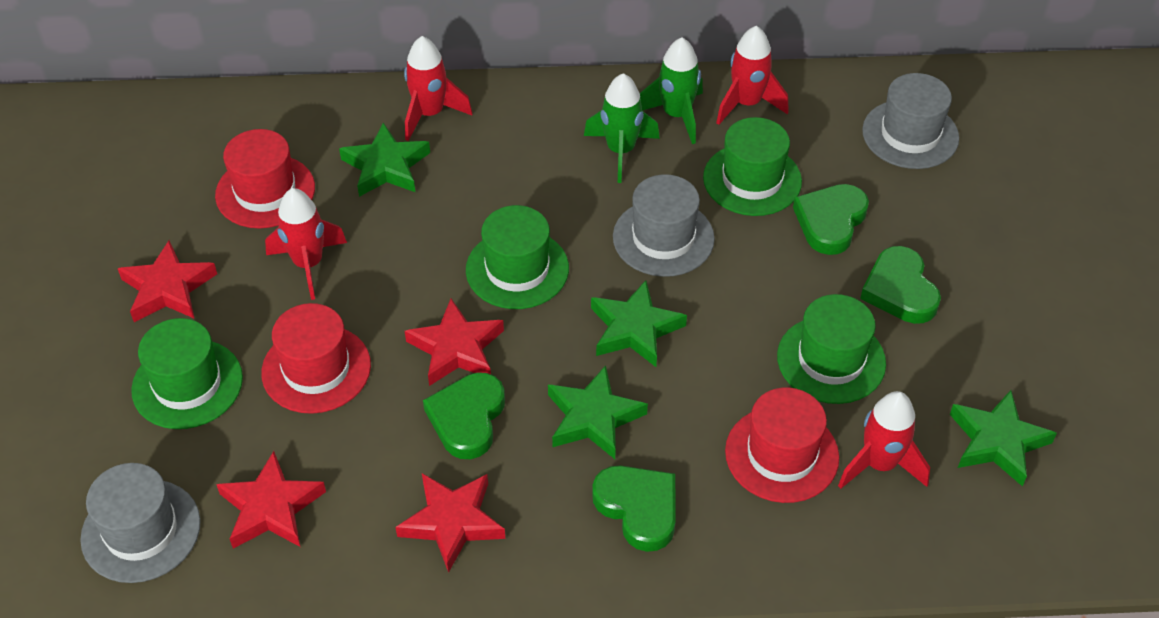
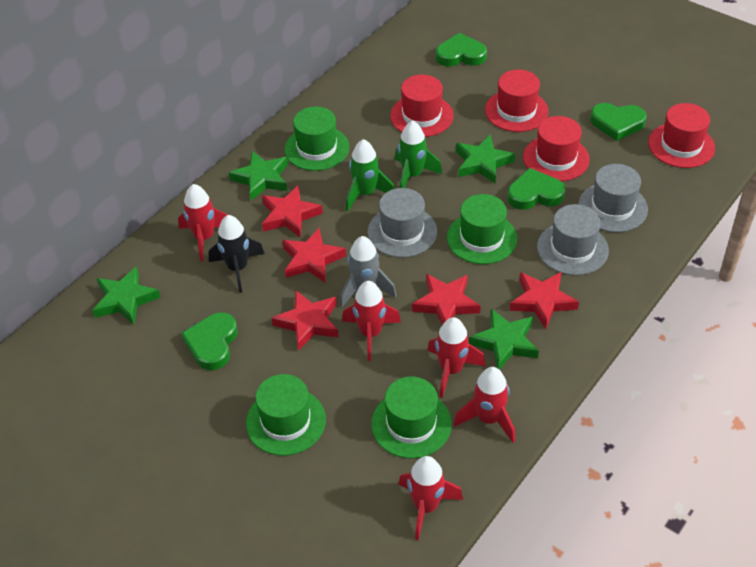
black rocket: none = 0 -> [208,215,264,293] = 1
grey rocket: none = 0 -> [340,236,397,308] = 1
red hat: [215,129,315,228] [261,303,371,414] [725,387,839,503] = 3 -> [390,75,454,137] [485,70,549,132] [523,116,590,181] [648,103,715,168] = 4
red rocket: [265,188,347,300] [404,36,473,141] [716,26,789,125] [838,391,930,489] = 4 -> [178,184,228,261] [342,281,401,361] [398,456,463,541] [427,317,486,398] [454,367,515,443] = 5
red star: [118,240,217,322] [216,451,326,549] [396,473,505,573] [405,299,504,386] = 4 -> [262,185,323,238] [272,290,339,351] [282,228,346,283] [412,274,481,325] [509,272,579,329] = 5

